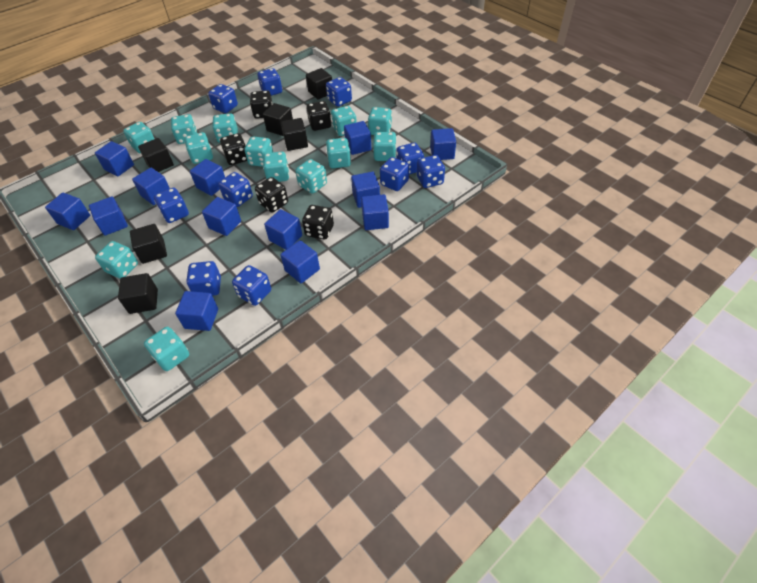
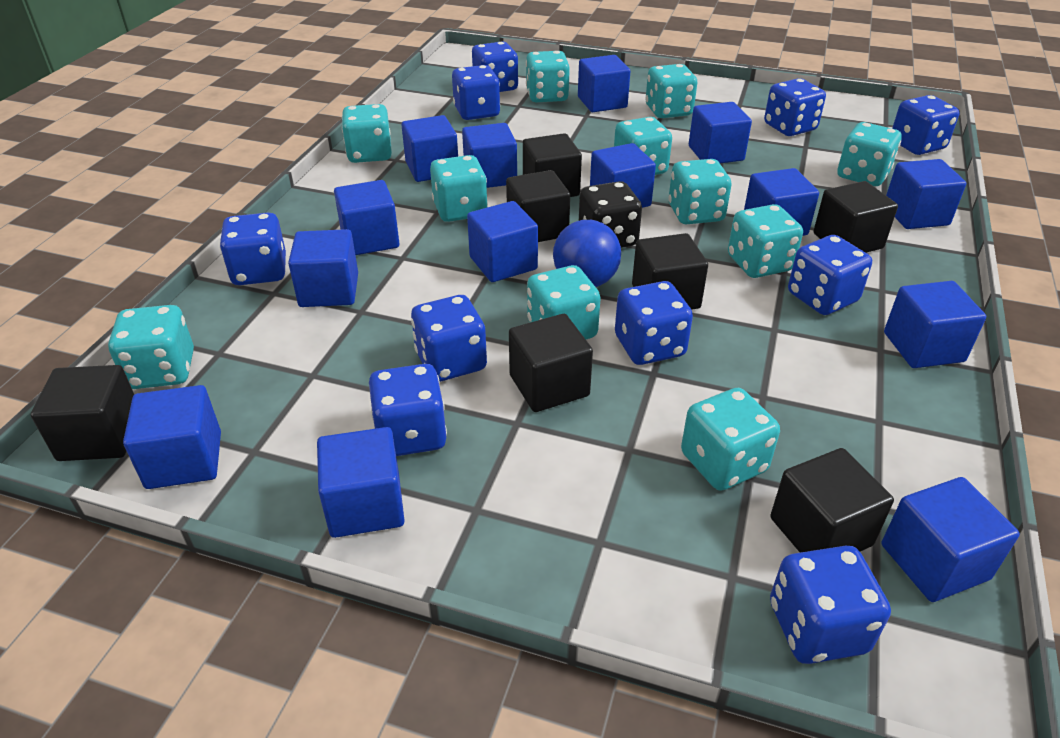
black cube: [118,273,158,314] [130,224,167,264] [138,138,174,172] [263,103,293,136] [281,118,308,151] [306,68,332,100] = 6 -> [31,365,134,461] [506,170,570,242] [509,314,593,412] [523,133,582,197] [632,233,708,310] [770,448,894,553] [813,181,898,253] = 7
black dice: [220,133,247,165] [250,90,273,119] [255,177,288,213] [302,205,334,240] [306,101,331,131] = 5 -> [579,181,642,248] = 1
blue ball: none = 0 -> [553,220,621,287] = 1
blue cube: [45,192,90,230] [89,197,128,236] [95,141,134,176] [132,168,170,205] [175,291,218,331] [190,159,225,196] [202,197,241,236] [264,209,302,250] [280,240,320,283] [344,121,371,155] [351,172,380,208] [361,194,389,230] [430,128,456,160] = 13 -> [123,385,221,489] [288,229,358,307] [317,427,405,538] [334,180,399,255] [402,115,458,182] [462,123,517,188] [467,201,538,282] [578,55,630,112] [590,143,656,208] [689,102,752,163] [744,168,819,236] [882,477,1020,602] [884,281,986,368] [886,159,966,229] = 14
turquoise dice: [95,241,138,279] [123,122,154,153] [144,327,189,371] [171,114,197,144] [184,132,213,164] [212,113,238,143] [244,137,273,167] [263,151,289,182] [295,159,327,193] [326,138,351,168] [331,106,357,136] [368,107,392,135] [373,132,396,161] = 13 -> [108,305,194,389] [342,104,392,163] [430,155,488,222] [526,51,570,102] [527,265,601,339] [614,117,672,175] [646,64,697,118] [668,159,732,224] [681,388,780,491] [728,204,803,278] [838,122,901,186] = 11

